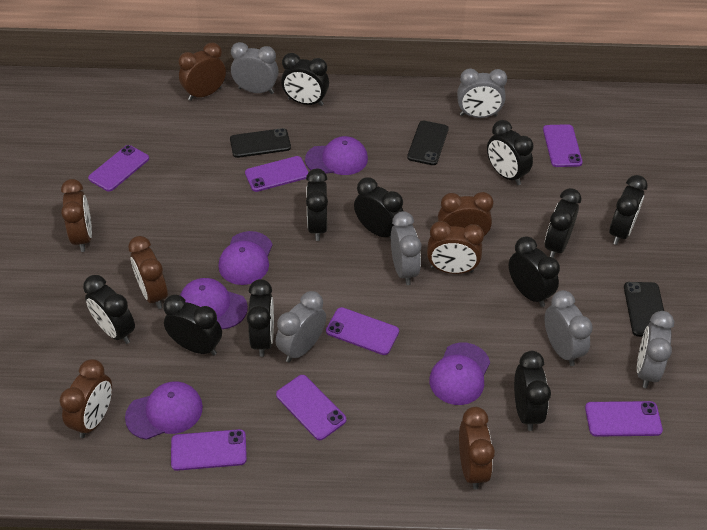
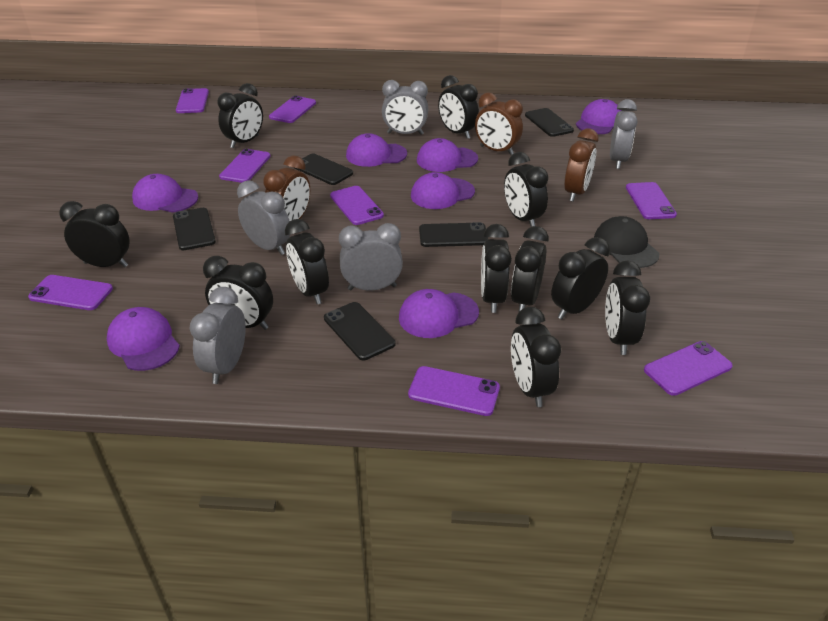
black cap: none = 0 -> [594,216,659,268] = 1
black phone: [230,128,291,158] [407,121,449,165] [624,282,664,337] = 3 -> [173,208,216,250] [293,154,353,185] [324,302,395,360] [419,222,488,247] [525,108,574,137] = 5
brown clock: [59,359,112,438] [61,179,92,252] [128,236,168,309] [179,43,226,101] [427,221,484,274] [438,192,493,236] [459,407,495,489] = 7 -> [263,156,310,221] [475,92,523,155] [564,128,599,202] = 3
grey clock: [231,42,279,94] [276,291,326,362] [391,211,421,285] [457,69,507,118] [545,290,593,366] [637,311,674,388] = 6 -> [189,287,246,384] [237,181,290,255] [339,223,403,290] [382,80,428,135] [610,99,637,169] = 5
purple cap: [125,381,203,440] [180,278,248,329] [219,231,272,285] [305,136,368,175] [429,342,490,405] = 5 -> [107,307,180,371] [132,174,198,213] [346,133,407,167] [399,289,479,338] [411,172,475,209] [417,138,478,172] [576,99,622,134] = 7
purple phone: [88,145,149,191] [171,429,247,471] [245,156,309,192] [276,375,346,440] [326,307,399,355] [543,124,583,167] [585,401,663,437] = 7 -> [28,275,113,310] [176,88,209,113] [219,149,271,183] [269,96,316,123] [330,186,384,225] [408,366,500,416] [626,182,677,219] [644,341,733,396] = 8

